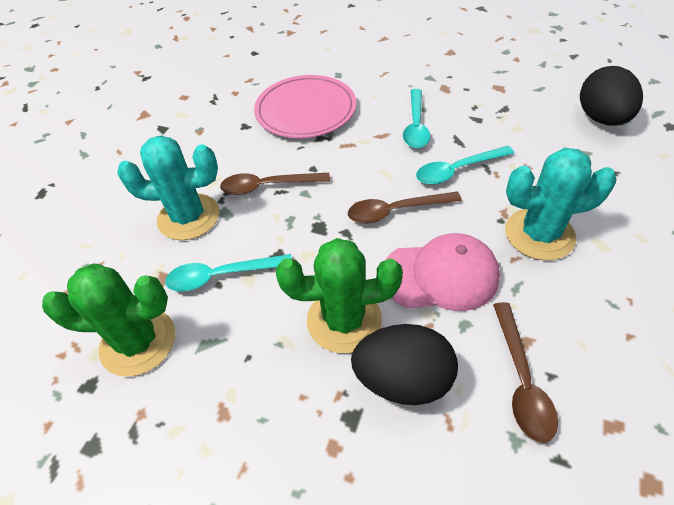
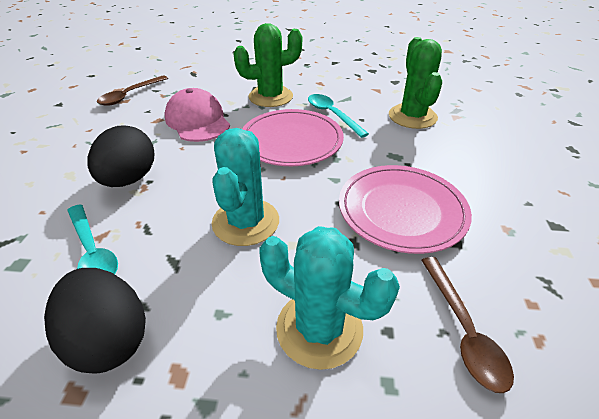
brown spoon: [220,173,330,195] [348,191,462,224] [493,302,558,443] = 3 -> [97,75,168,106] [421,257,514,393] = 2
pink plate: [254,75,356,138] = 1 -> [242,109,344,166] [339,165,472,254] = 2
turquoise spoon: [165,254,292,292] [403,89,430,148] [416,146,514,185] = 3 -> [67,204,118,274] [308,94,369,138] = 2

